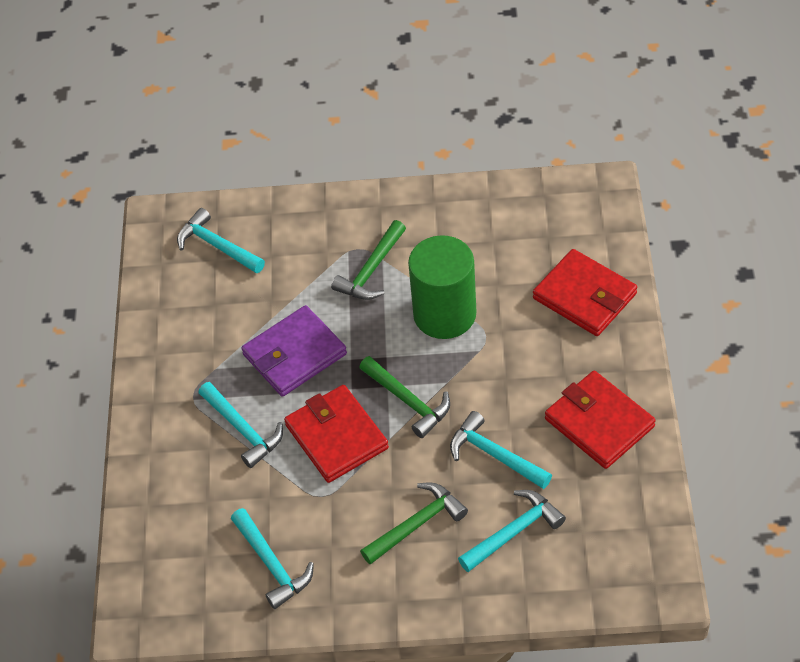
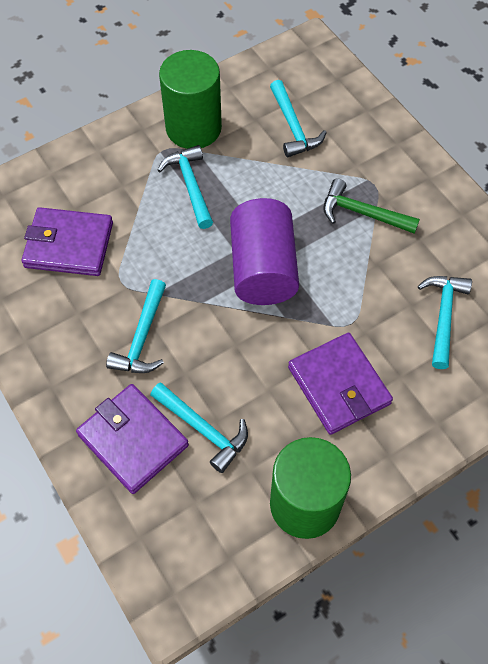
green cylinder: [408,235,476,339] = 1 -> [159,50,222,149] [270,437,351,539] = 2
green hammer: [331,220,406,300] [359,356,450,438] [360,482,468,565] = 3 -> [323,178,420,234] = 1
purple cylinder: none = 0 -> [230,198,299,305] = 1
purple wallet: [241,305,347,397] = 1 -> [21,207,113,276] [76,384,189,494] [288,333,393,435] = 3
red wallet: [284,385,389,483] [533,249,637,336] [545,371,656,469] = 3 -> none = 0

